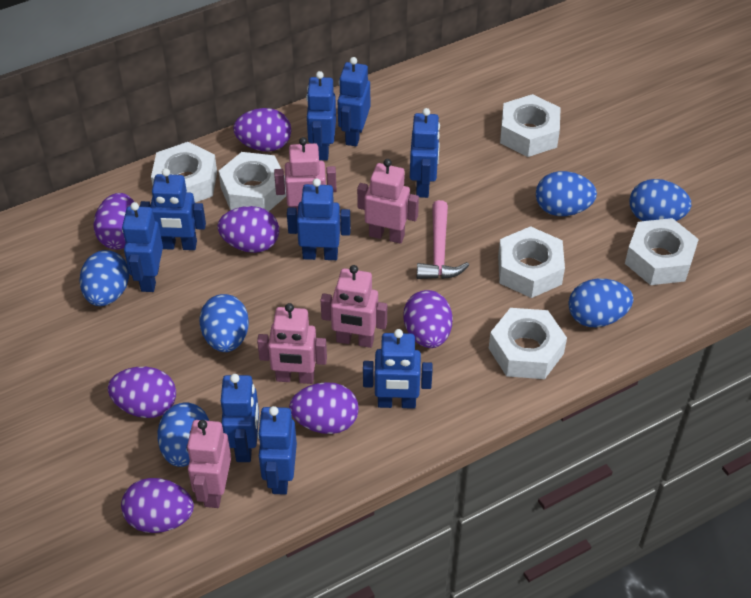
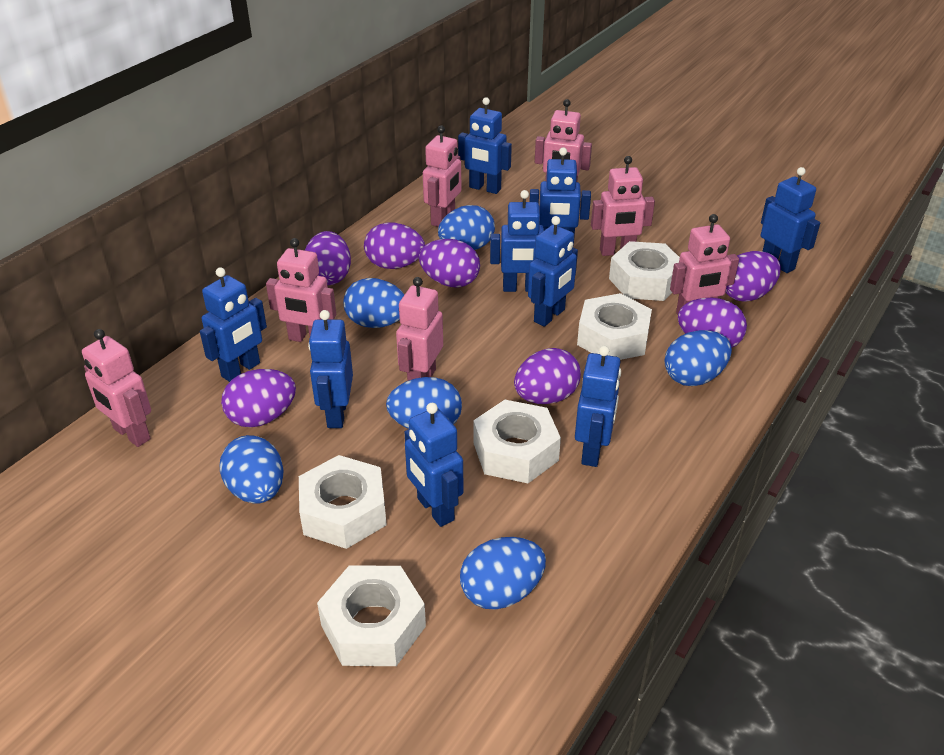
pink hammer: [417,200,469,279] = 1 -> none = 0
pink robot: [187,420,231,508] [257,303,327,384] [274,137,337,213] [321,265,387,348] [357,159,419,244] = 5 -> [82,329,151,447] [266,238,336,342] [396,277,443,381] [423,126,461,227] [535,99,592,182] [591,156,655,256] [670,214,739,315] = 7
white nut: [151,142,217,203] [218,152,286,211] [489,308,567,379] [498,226,565,298] [500,94,561,157] [625,218,699,285] = 6 -> [299,455,387,549] [317,565,426,666] [473,400,561,483] [577,293,652,360] [609,241,680,301] = 5

